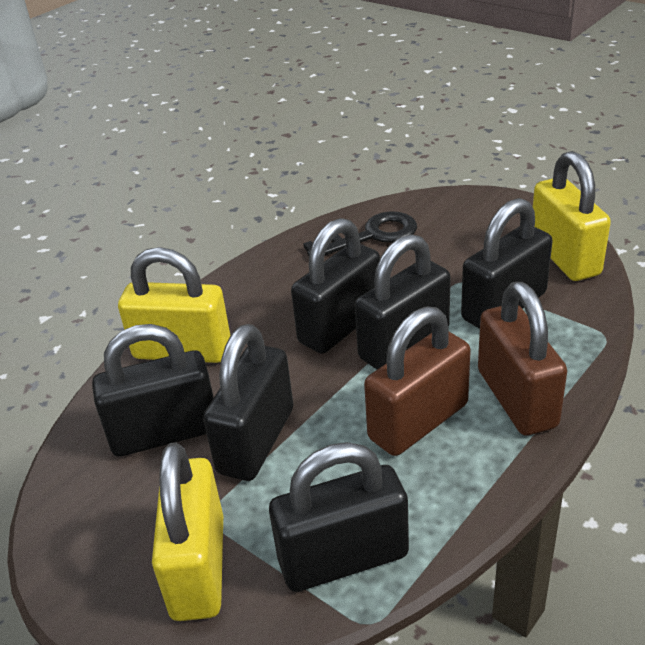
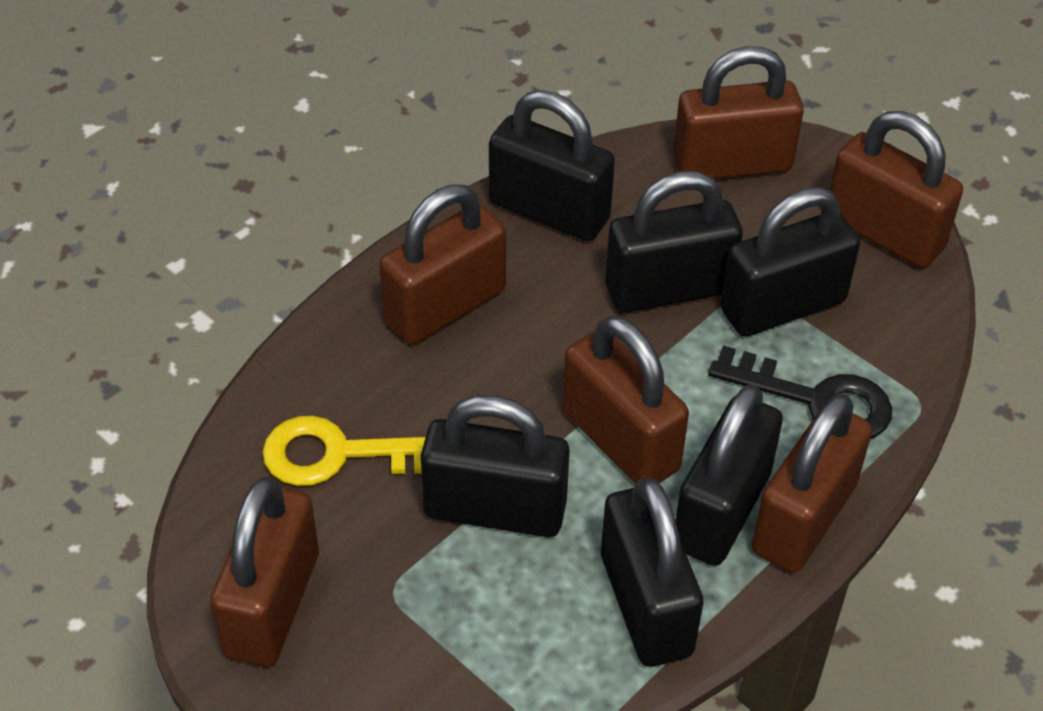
brown padlock: [364,306,471,456] [478,282,567,436] = 2 -> [210,477,319,667] [379,184,506,345] [562,316,689,484] [673,46,804,179] [752,394,872,573] [830,111,963,268] = 6
yellow key: none = 0 -> [262,416,426,486] = 1
yellow padlock: [118,247,231,363] [152,443,223,621] [533,151,611,281] = 3 -> none = 0

